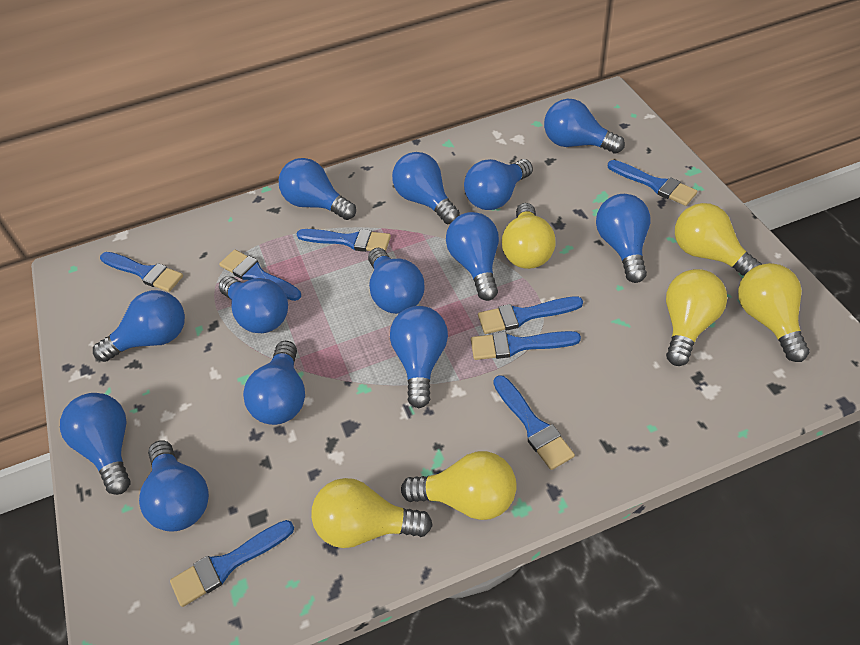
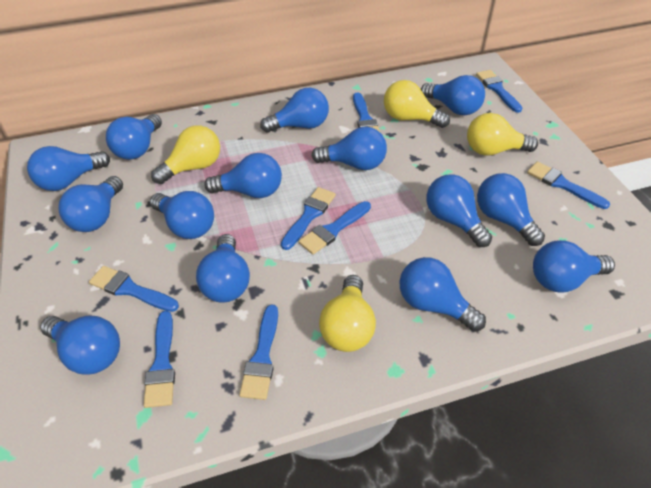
blue light bulb: [60,393,130,495] [93,290,185,362] [139,440,209,532] [219,276,288,333] [243,341,305,425] [279,158,356,220] [368,248,425,314] [390,306,448,408] [392,152,460,224] [446,212,499,301] [464,159,533,210] [544,99,625,154] [596,194,650,283] = 13 -> [27,146,110,191] [40,316,120,375] [58,176,123,232] [106,114,162,160] [150,191,214,239] [196,234,250,303] [204,153,282,198] [260,88,329,133] [312,127,387,170] [399,257,486,332] [421,75,485,115] [426,174,492,247] [477,173,545,246] [533,240,615,292] = 14
yellow light bulb: [311,478,433,548] [401,451,517,520] [502,203,556,269] [666,269,727,366] [675,203,762,276] [738,263,810,362] = 6 -> [151,125,220,184] [319,275,376,352] [384,80,450,128] [467,113,538,156] = 4

